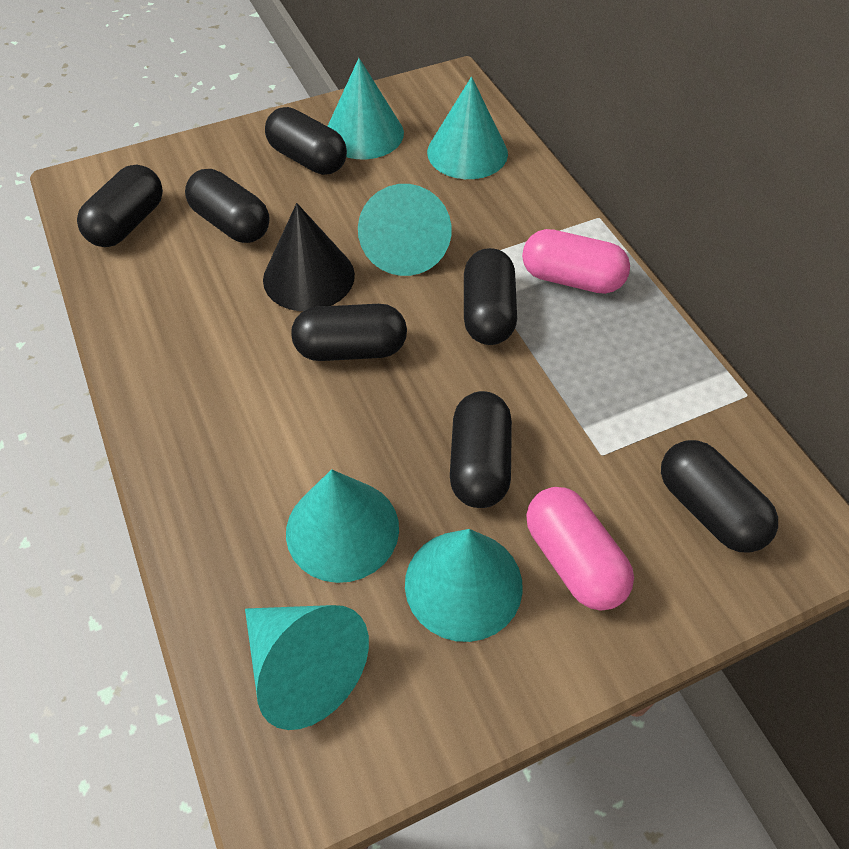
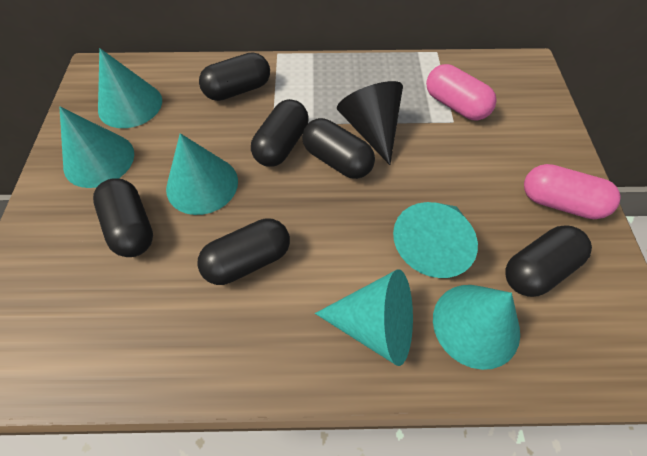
black capsule: [77,165,163,247] [185,169,269,243] [265,107,347,175] [291,304,407,361] [450,391,512,508] [464,248,517,345] [661,440,778,553] = 7 -> [93,178,153,257] [197,218,290,285] [199,52,270,101] [251,99,308,167] [302,118,375,179] [505,225,592,297] = 6

